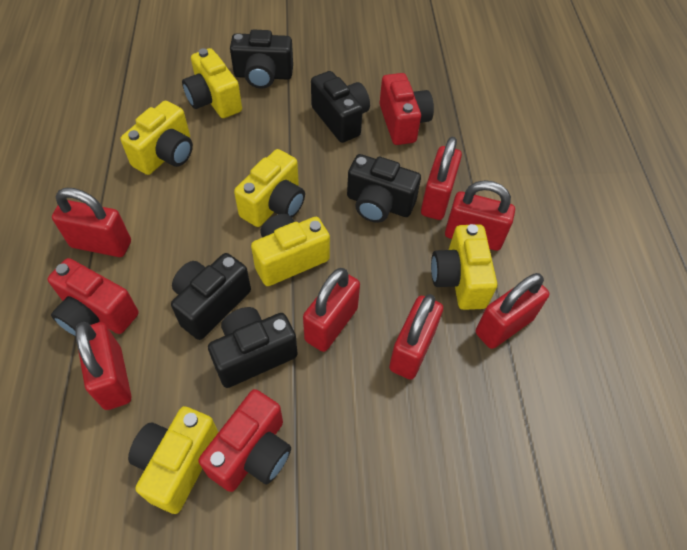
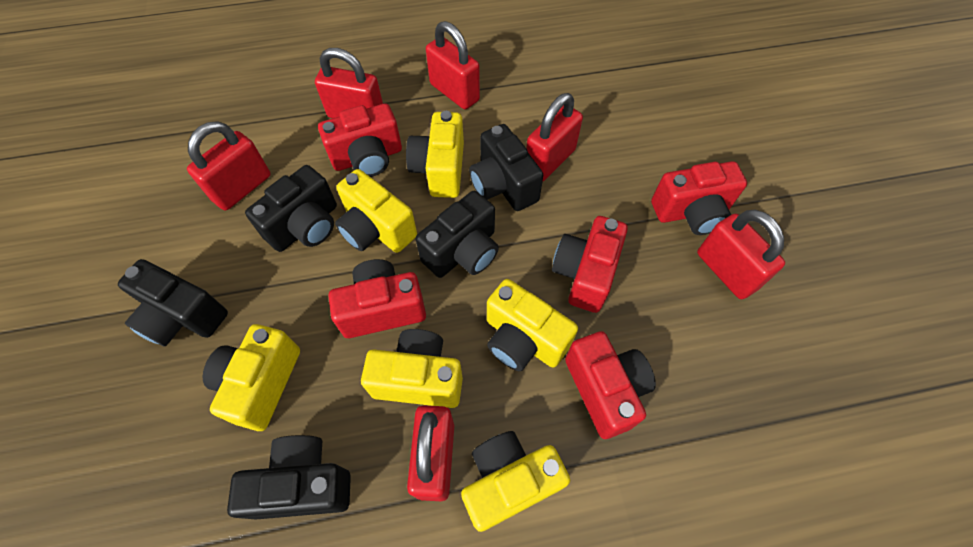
red camera: [47,258,139,337] [198,389,291,492] [379,73,434,145] = 3 -> [318,103,402,177] [328,259,426,338] [552,216,628,313] [565,331,656,439] [651,161,747,235] = 5
red padlock: [52,188,131,257] [75,322,131,410] [303,268,360,352] [389,294,443,380] [421,137,462,220] [445,180,515,251] [476,273,549,349] = 7 -> [187,121,271,210] [315,48,383,118] [407,405,454,501] [426,21,480,109] [526,93,583,181] [697,210,785,299] = 6

